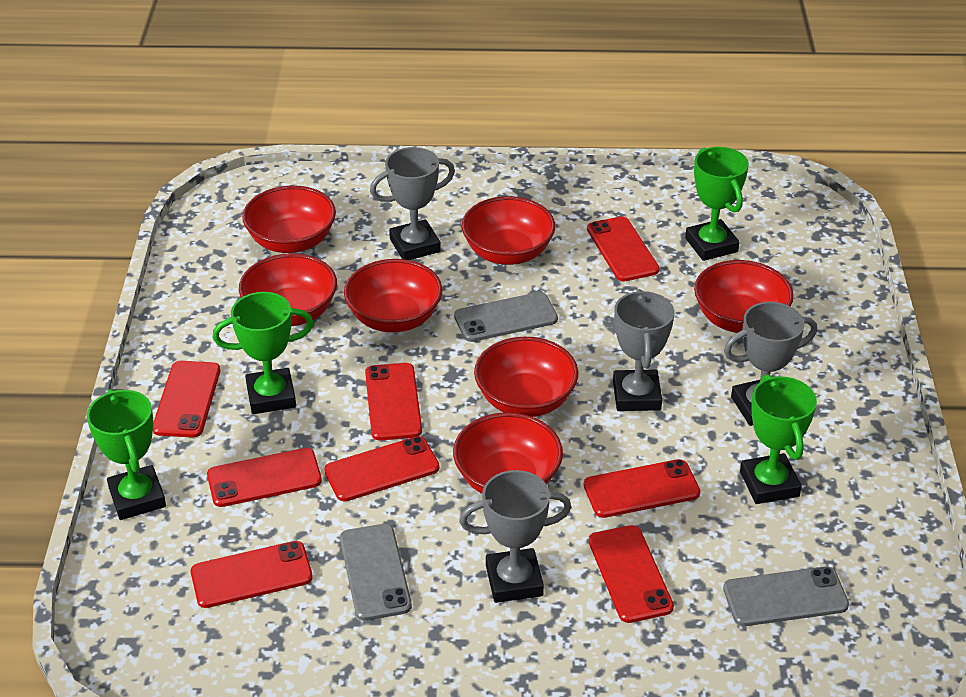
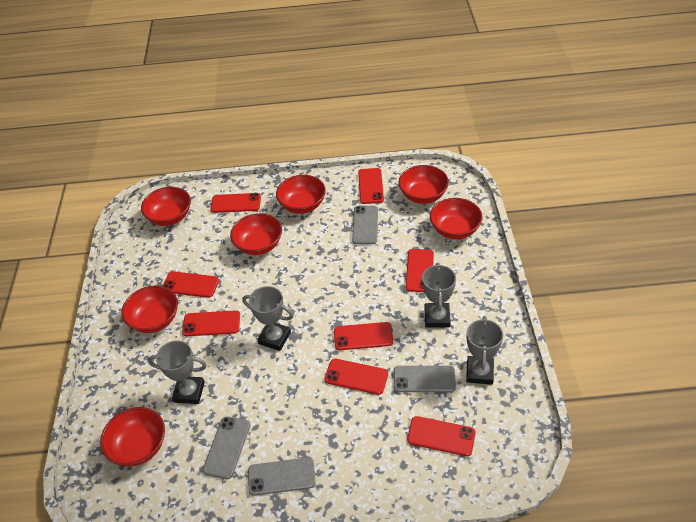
green trophy: [87,389,166,520] [213,292,314,414] [685,147,749,261] [740,374,817,504] = 4 -> none = 0
grey phone: [340,524,412,621] [454,292,558,342] [723,567,849,626] = 3 -> [203,416,250,479] [248,457,316,496] [352,206,378,244] [394,366,456,392] = 4

